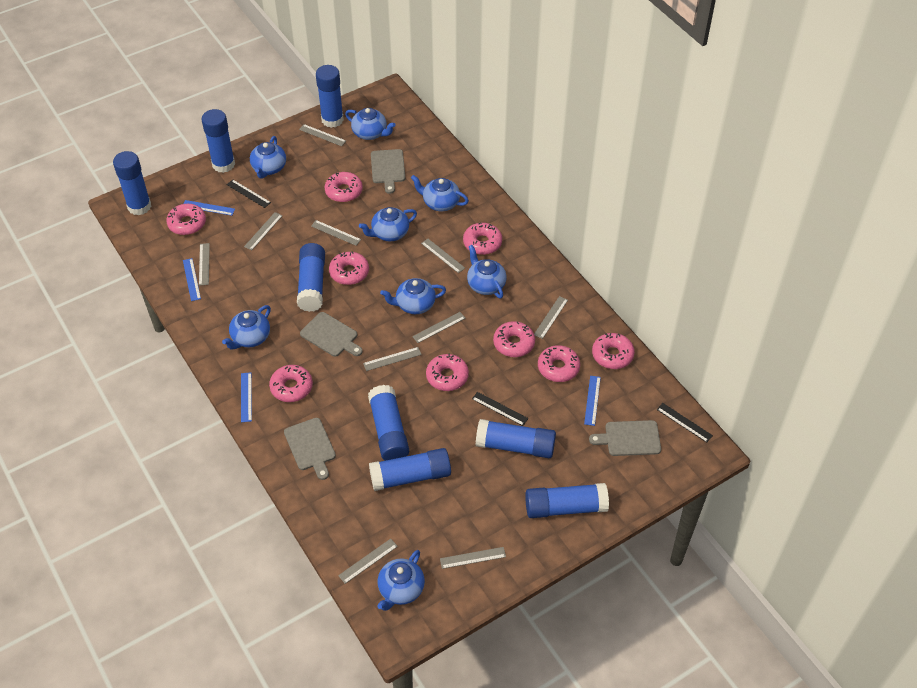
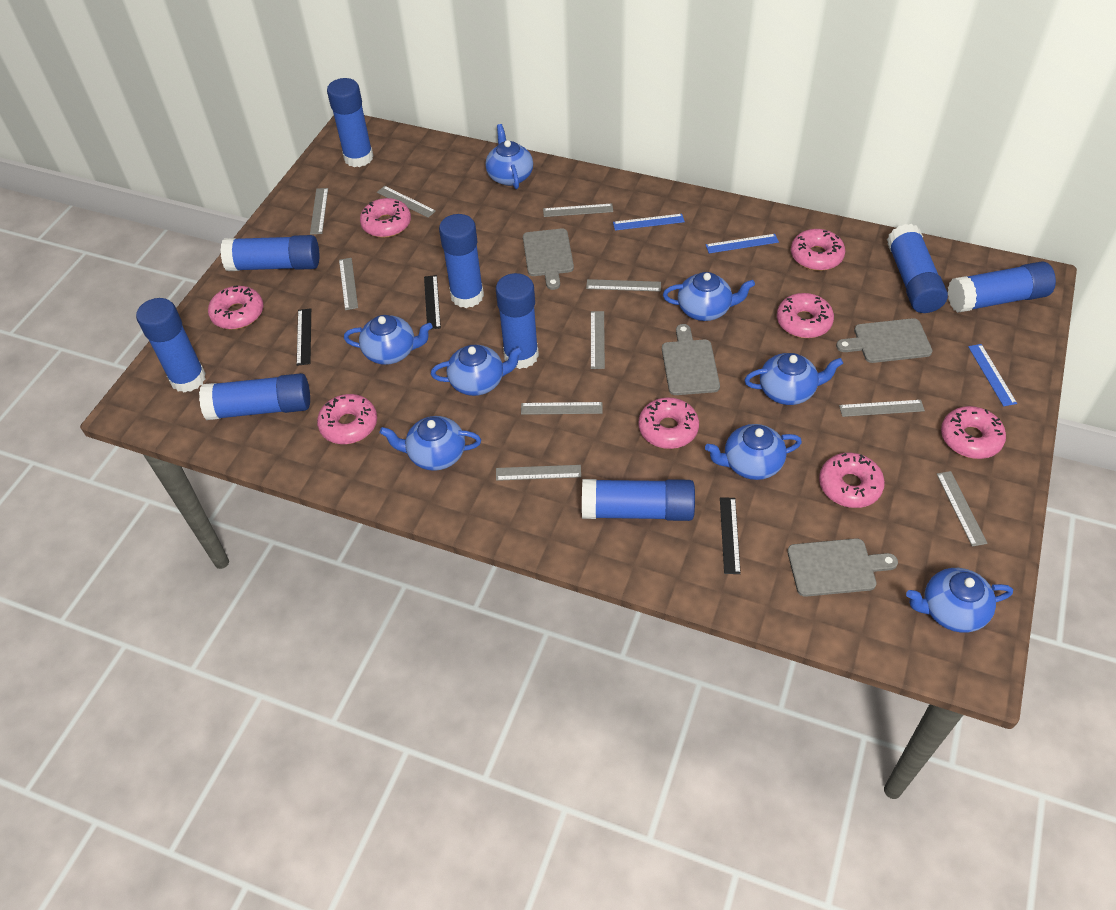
blue glue stick: [113,151,151,215] [202,109,235,173] [297,243,325,312] [316,65,344,128] [368,385,409,461] [369,448,451,491] [475,419,556,458] [525,483,609,518] = 8 -> [136,298,206,393] [199,373,310,420] [220,235,319,271] [327,78,373,167] [439,214,484,308] [496,273,539,369] [582,479,695,521] [887,224,948,313] [948,261,1056,313] = 9
blue ruler: [183,258,201,301] [184,200,235,216] [241,372,252,422] [584,376,601,426] = 4 -> [613,214,685,231] [706,234,779,253] [968,344,1017,406] = 3
pink donut: [166,204,206,235] [269,365,313,402] [325,172,363,202] [329,252,369,285] [426,354,469,391] [463,223,502,255] [493,321,535,357] [538,345,580,382] [592,333,635,369] = 9 -> [208,285,263,329] [317,394,377,444] [360,198,411,238] [638,397,699,449] [777,293,834,338] [791,229,845,271] [819,453,885,508] [941,406,1006,459] = 8

